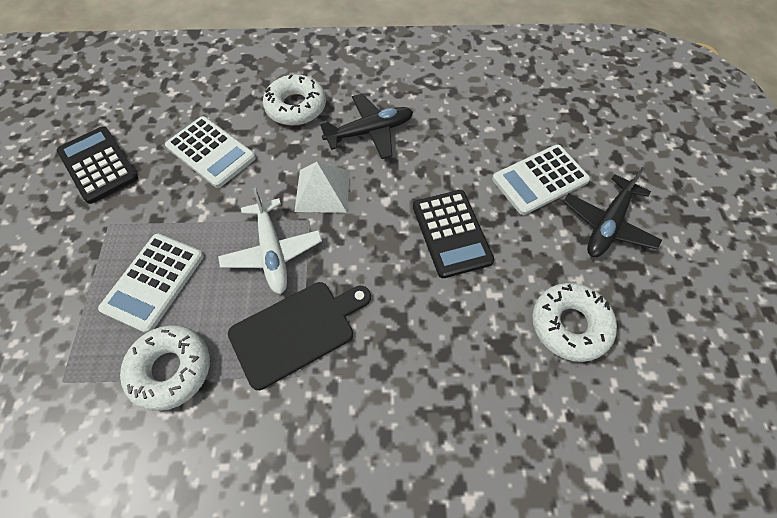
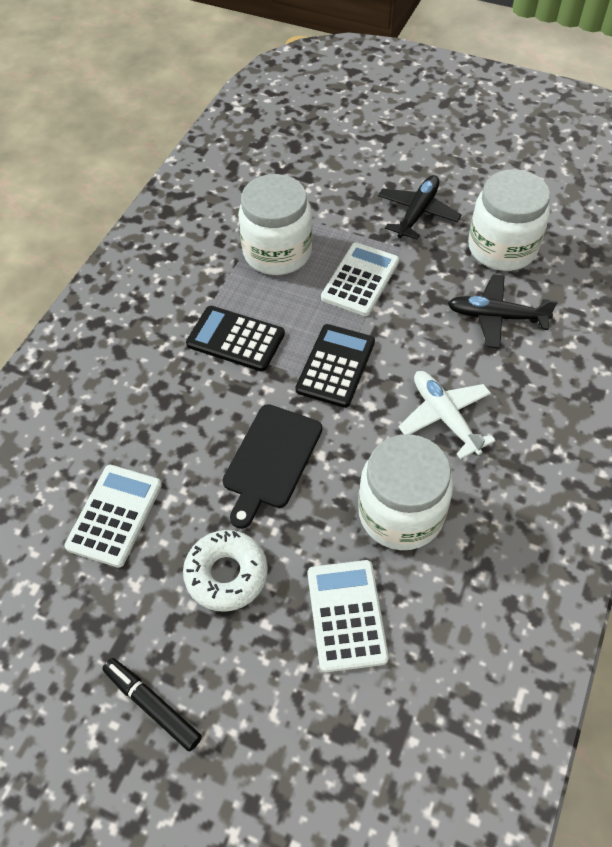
black marker: none = 0 -> [102,658,202,751] = 1
white donut: [120,325,210,411] [263,74,326,126] [532,283,617,362] = 3 -> [183,530,268,612] = 1
white jar: none = 0 -> [238,174,312,275] [358,434,453,550] [468,169,550,271] = 3
white pyramid: [294,162,350,213] = 1 -> none = 0

